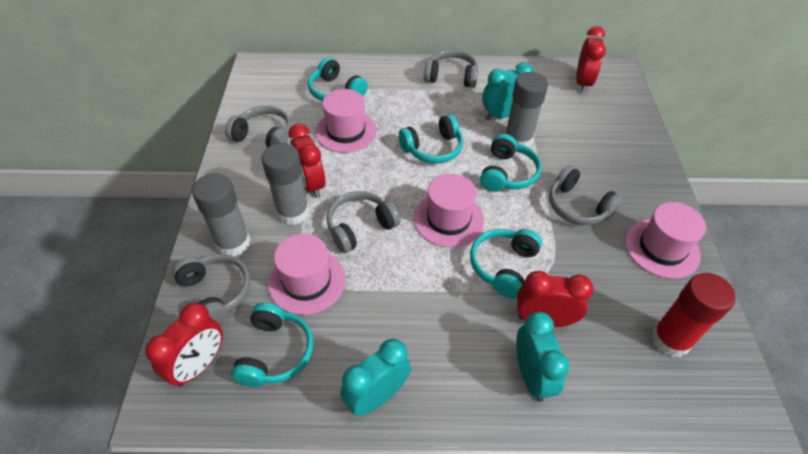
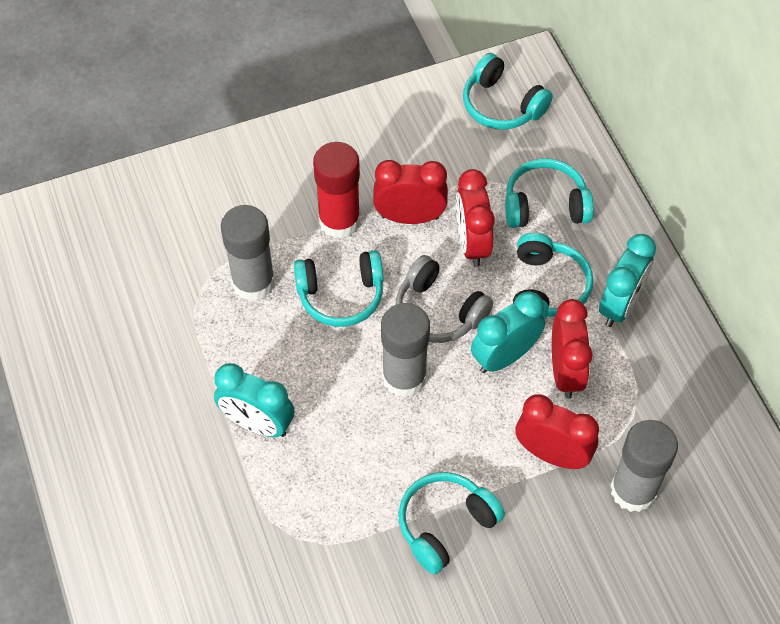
grey headphones: [172,254,250,324] [225,106,291,148] [327,191,401,253] [424,50,479,88] [549,165,623,225] = 5 -> [396,255,493,343] = 1
pink hat: [268,234,345,315] [315,89,377,153] [414,174,484,248] [625,202,706,279] = 4 -> none = 0

